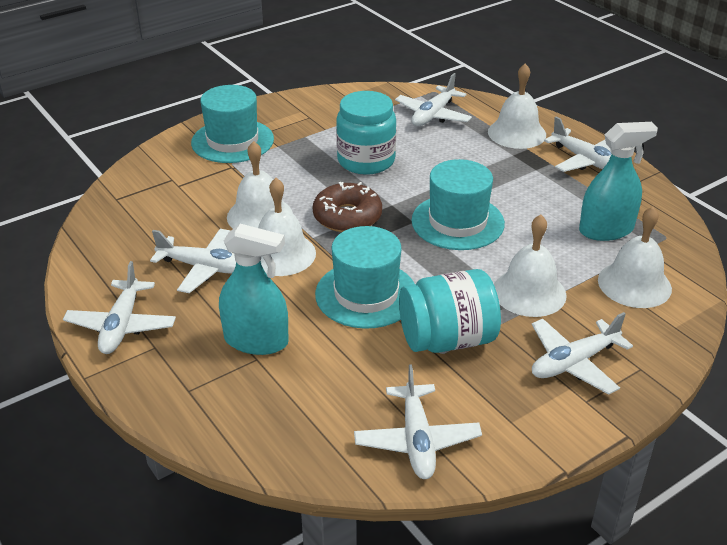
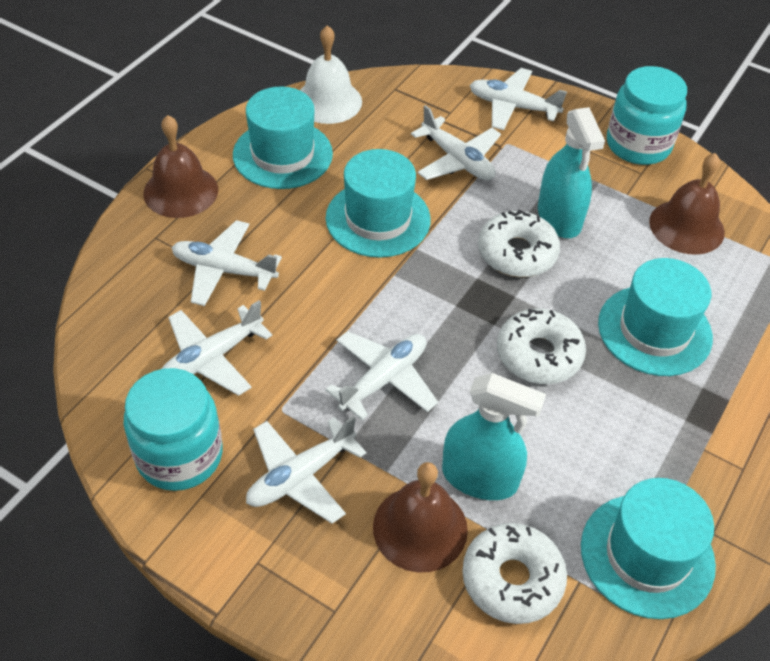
brown bell: none = 0 -> [143,115,218,218] [373,462,468,573] [649,153,725,255] = 3
brown donut: [313,182,382,232] = 1 -> none = 0
turquoise hat: [191,85,274,163] [315,226,415,329] [411,159,505,250] = 3 -> [233,86,333,189] [326,149,431,258] [581,478,716,619] [598,258,713,376] = 4
white bell: [227,141,293,229] [258,178,316,276] [488,64,546,149] [494,215,567,317] [598,207,672,308] = 5 -> [300,25,362,124] = 1
white donut: none = 0 -> [462,523,567,624] [478,209,560,277] [497,308,586,384] = 3

